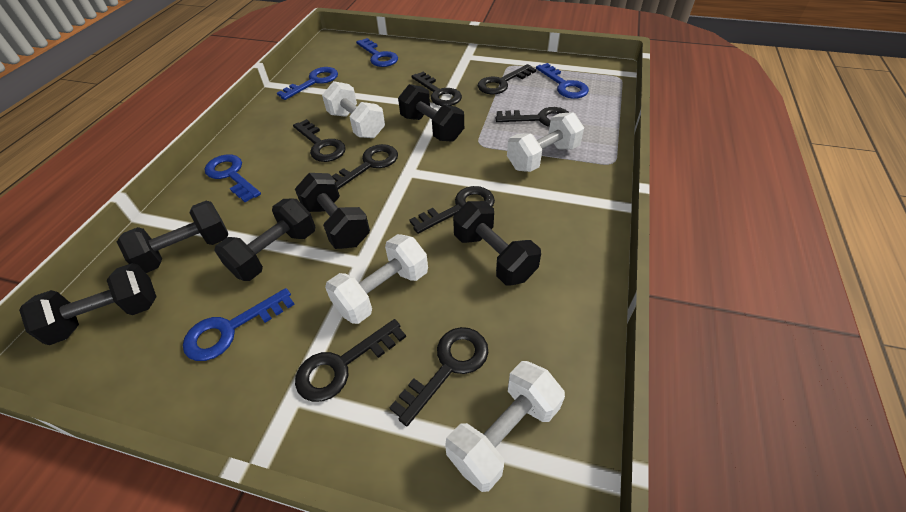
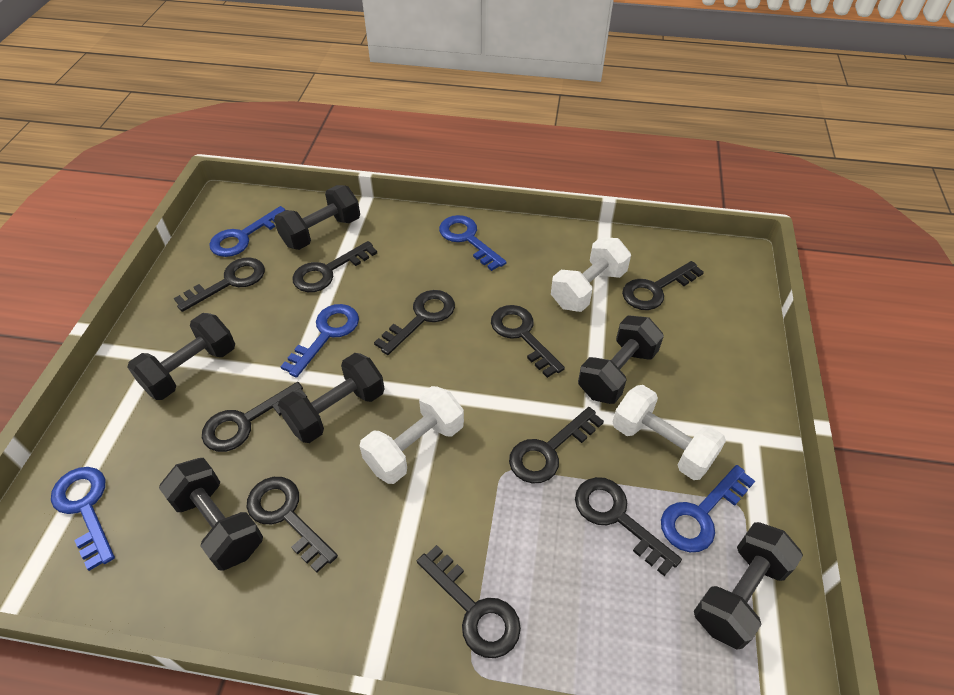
black key: [293,119,346,162] [295,319,406,402] [332,144,398,189] [389,327,488,426] [410,186,495,234] [411,72,462,106] [478,64,536,94] [495,107,569,127] = 8 -> [174,257,265,312] [202,382,307,452] [247,477,338,573] [292,241,377,292] [374,290,455,355] [417,545,521,658] [491,305,565,378] [509,407,604,484] [575,477,682,576] [622,261,704,310] = 10
white dumbbell: [322,81,385,138] [325,234,428,324] [445,361,565,492] [507,112,584,172] = 4 -> [360,386,464,484] [551,237,631,312] [613,385,726,480] = 3

